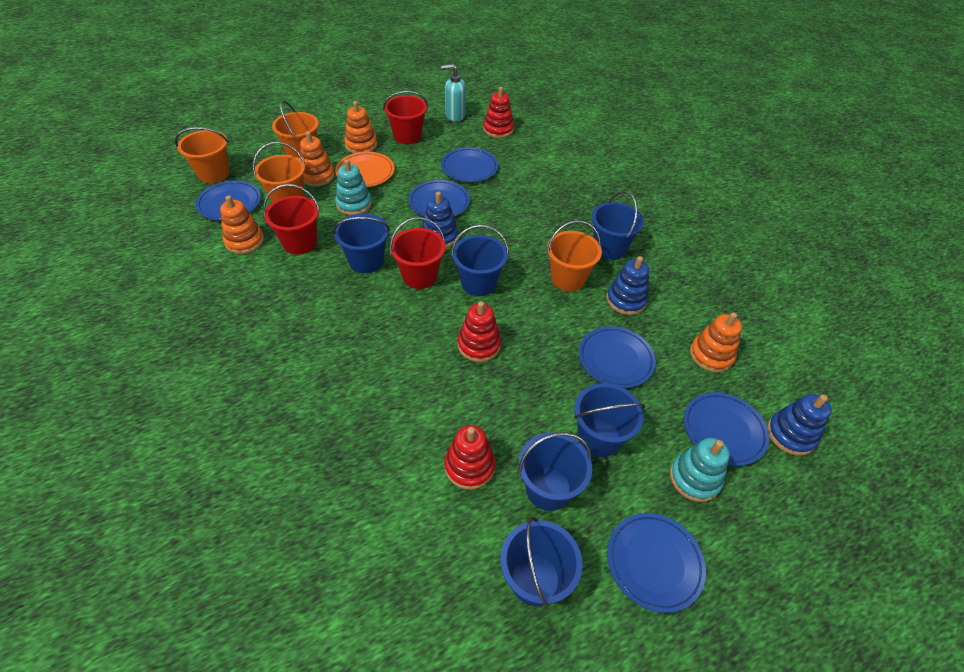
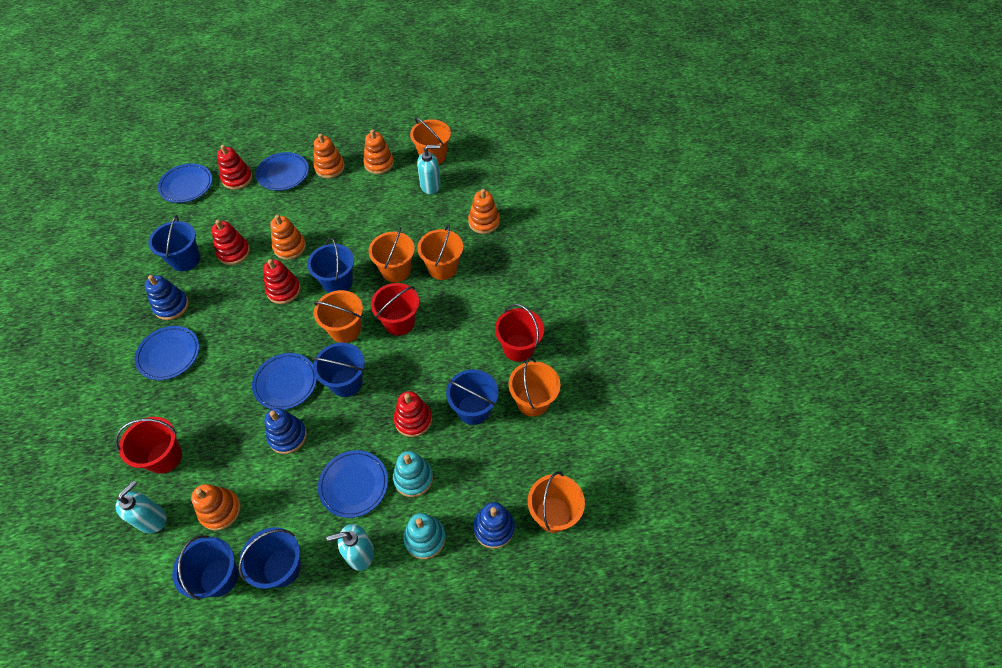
blue plate: [195,180,261,221] [409,180,470,217] [441,147,498,182] [579,326,656,388] [607,513,706,613] [684,392,769,466] = 6 -> [135,326,199,380] [158,163,212,203] [252,353,317,410] [256,152,309,191] [318,450,388,518] = 5
orange bucket: [175,127,230,183] [253,142,305,203] [272,100,319,158] [547,220,602,291] = 4 -> [313,290,363,343] [369,227,415,282] [410,117,451,165] [417,225,463,280] [509,358,561,417] [528,472,585,533] = 6
orange plate: [335,152,395,187] = 1 -> none = 0
orange stacking toy: [220,196,264,254] [300,131,335,186] [344,101,377,153] [690,312,742,373] = 4 -> [191,484,241,531] [270,215,306,260] [314,133,345,178] [363,129,394,174] [468,189,500,234] = 5
red stacking toy: [444,425,495,490] [458,301,501,362] [483,87,514,138] = 3 -> [211,220,250,265] [217,145,253,190] [263,259,301,304] [394,391,432,437] = 4
turquoise soap dispenser: [441,64,466,122] = 1 -> [116,480,167,533] [326,524,374,571] [417,145,441,194] = 3

